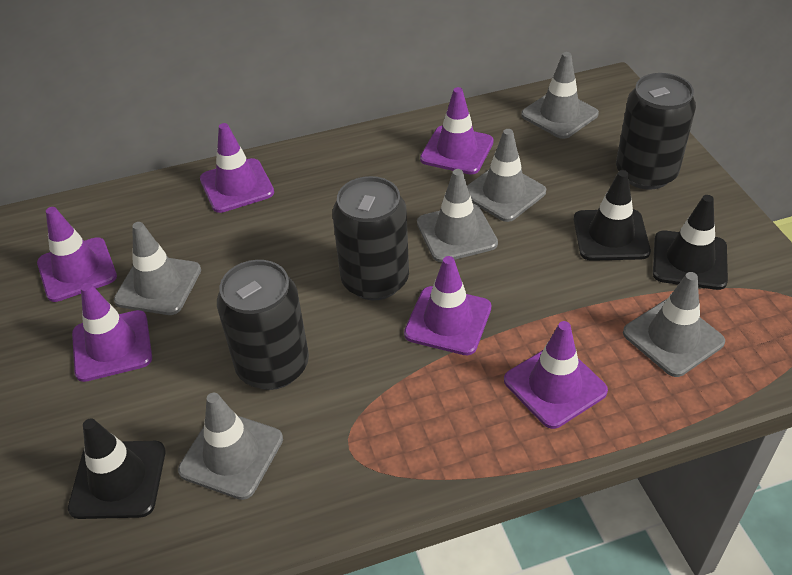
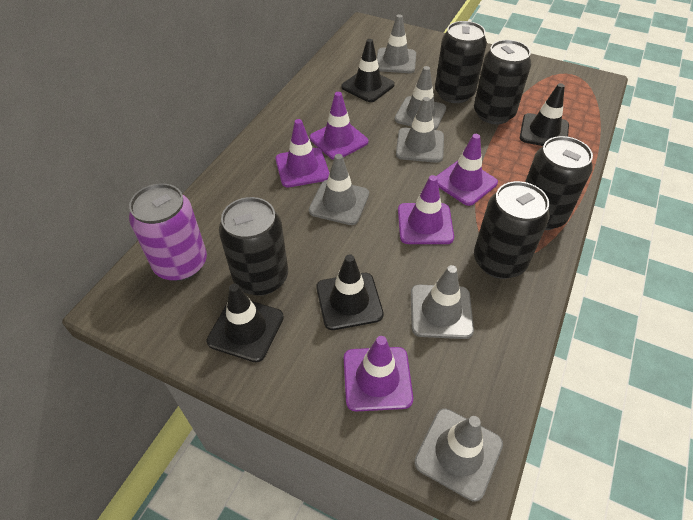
black can: [217,260,309,390] [332,176,409,300] [616,73,696,190] = 3 -> [219,197,288,296] [435,21,487,103] [474,40,532,124] [474,181,550,279] [525,136,593,230] = 5
black traffic cone: [68,418,166,519] [574,170,651,261] [653,195,728,290] = 3 -> [206,284,284,363] [316,254,384,330] [341,39,395,102] [520,83,569,146] = 4
purple can: none = 0 -> [129,183,207,281] = 1
purple traffic cone: [37,207,117,302] [72,283,152,382] [200,123,274,213] [404,256,491,355] [420,87,494,175] [504,321,608,429] = 6 -> [276,119,329,187] [309,92,368,160] [344,336,413,411] [398,175,454,244] [436,134,498,206] = 5

